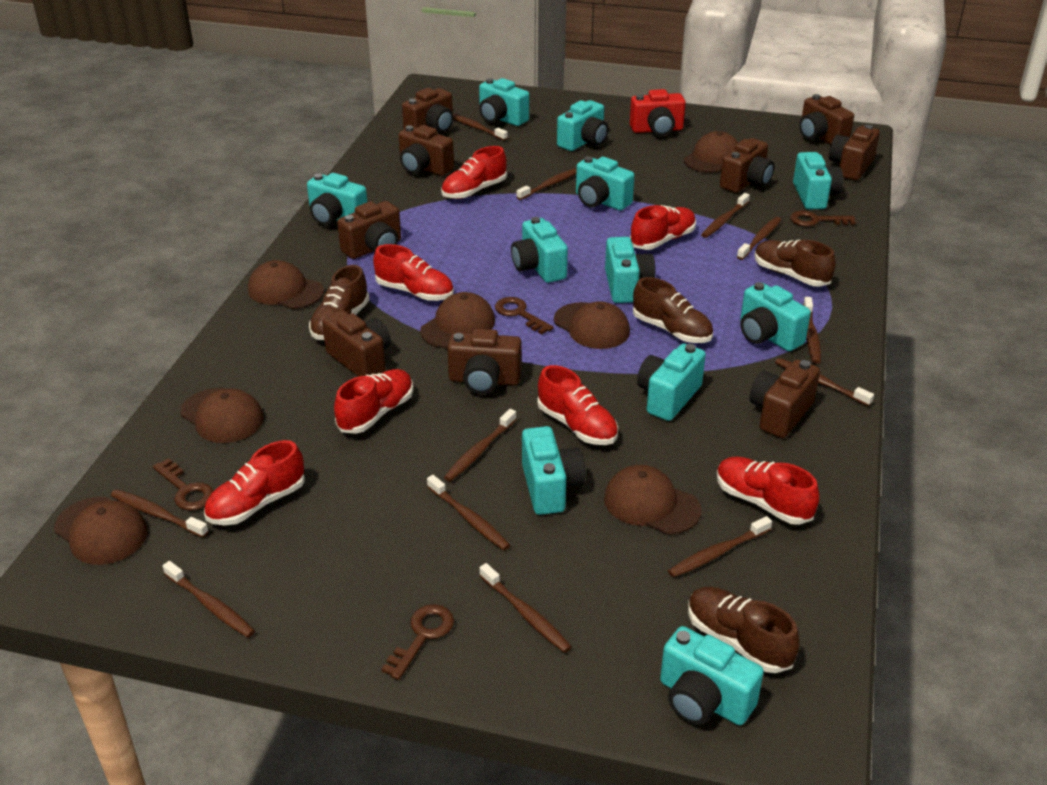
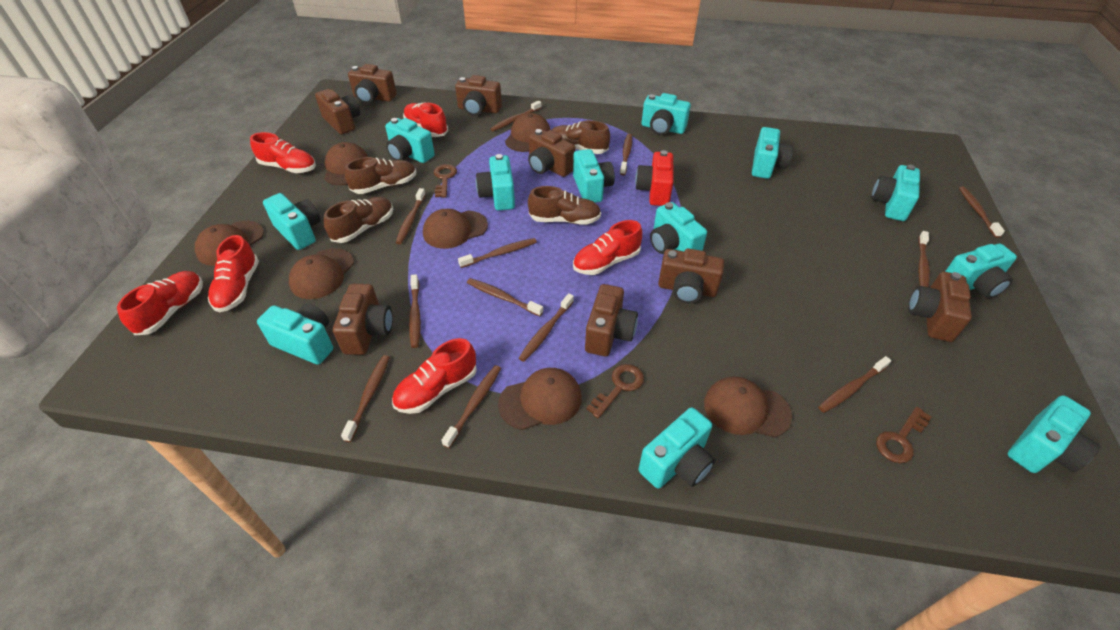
brown camera: [322,310,391,377] [337,201,401,259] [399,125,454,176] [402,88,454,133] [447,329,522,394] [720,138,774,193] [749,360,820,438] [799,94,854,145] [829,125,880,180] = 9 -> [315,89,360,134] [333,284,393,355] [348,64,397,104] [455,75,502,116] [528,129,576,177] [585,284,638,356] [658,248,724,303] [908,272,972,342] = 8
brown key: [153,458,213,511] [381,604,454,680] [495,297,553,334] [790,211,856,226] = 4 -> [434,164,457,198] [586,364,644,419] [876,406,932,463] = 3
red shoe: [204,440,305,525] [334,369,413,434] [373,244,454,301] [441,146,507,199] [537,365,618,445] [630,205,696,250] [717,456,819,525] = 7 -> [117,271,203,335] [208,235,259,313] [250,132,316,173] [392,338,477,414] [403,103,448,137] [573,220,642,275] = 6
turquoise camera: [307,173,367,226] [479,78,529,126] [511,217,568,283] [522,426,585,515] [557,100,608,151] [576,156,635,210] [605,237,655,303] [637,344,706,421] [660,626,764,725] [740,282,811,351] [793,152,843,209] = 11 -> [257,303,333,365] [263,193,321,250] [385,118,435,163] [476,154,515,211] [573,149,615,203] [639,407,715,489] [642,93,691,135] [650,202,707,254] [752,127,793,179] [871,165,920,221] [945,244,1017,298] [1008,395,1100,473] = 12

